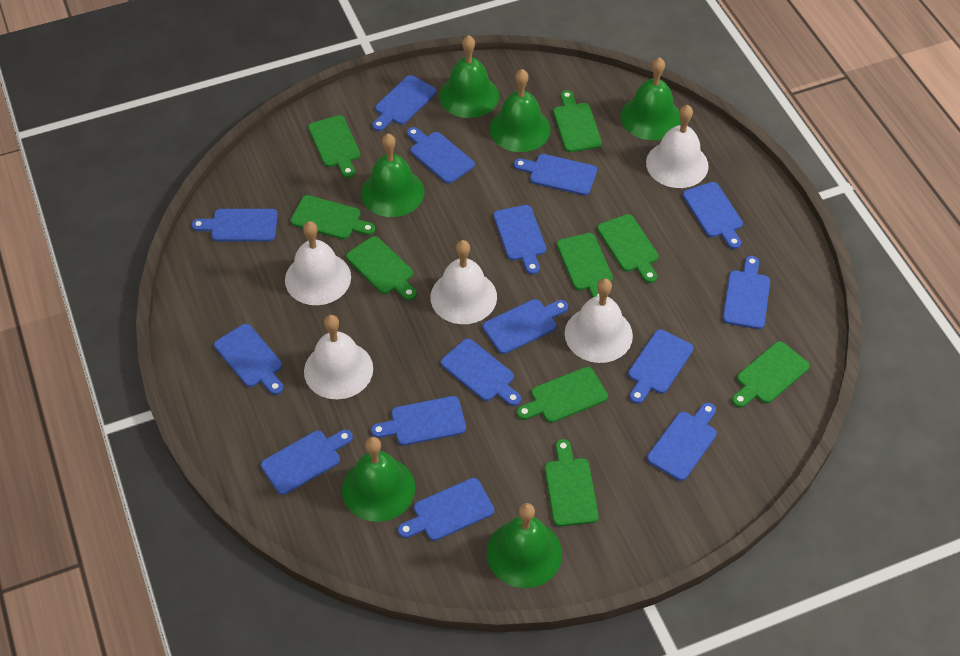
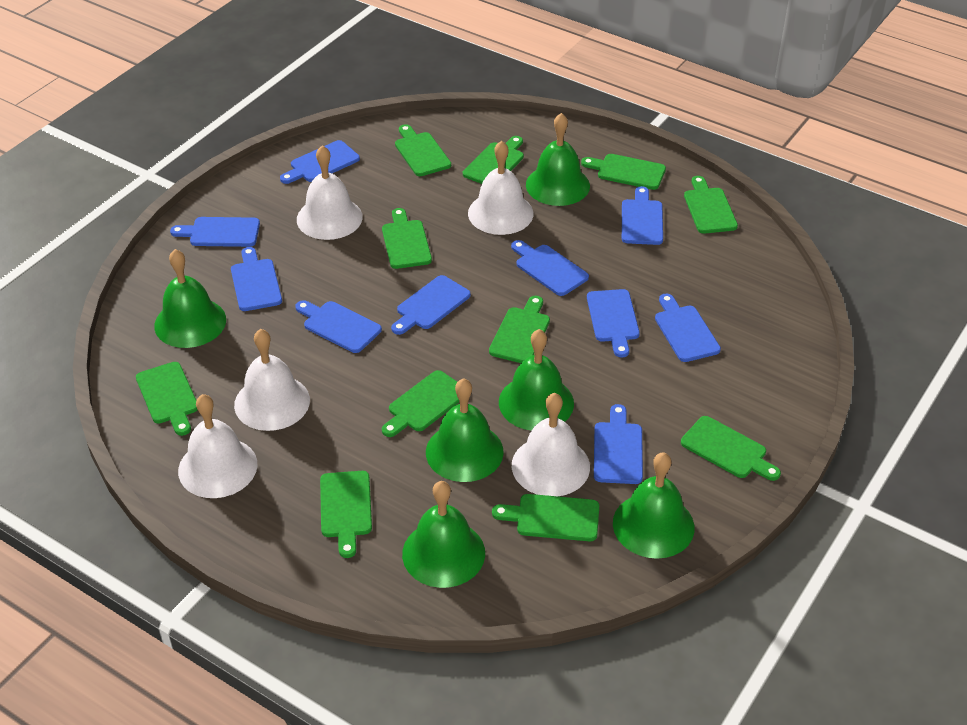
blue cutting board: [191,209,278,242] [214,324,283,395] [261,430,353,495] [371,396,466,446] [372,75,436,131] [398,478,494,541] [407,127,475,184] [441,339,521,406] [483,299,568,354] [493,205,546,275] [514,154,597,195] [628,329,694,404] [647,403,717,481] [683,182,743,249] [723,256,770,329] = 15 -> [170,217,260,247] [231,247,282,311] [280,140,360,184] [295,300,382,353] [391,275,471,335] [511,240,589,296] [587,289,640,358] [594,404,643,484] [622,186,663,245] [655,294,721,362] = 10
green cutting board: [290,195,375,239] [308,115,360,178] [346,236,417,300] [517,367,608,423] [545,439,599,527] [553,90,602,152] [557,233,613,298] [597,214,659,283] [732,341,810,408] = 9 -> [136,362,198,436] [320,471,372,558] [382,208,432,269] [382,370,459,437] [395,124,451,176] [463,136,524,184] [489,296,550,363] [492,494,599,541] [581,154,666,190] [681,416,781,481] [684,176,738,234] = 11

